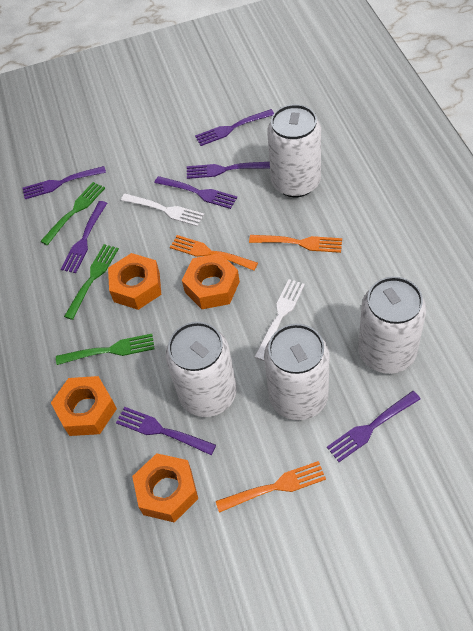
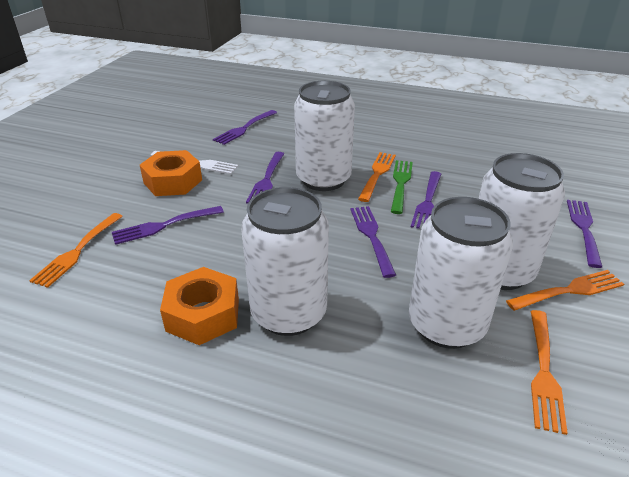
green fork: [40,182,105,245] [56,334,154,365] [64,244,119,320] = 3 -> [391,160,413,214] = 1
orange fork: [170,235,258,271] [216,461,326,513] [249,235,342,253] = 3 -> [29,213,123,288] [358,152,396,202] [506,270,624,311] [531,310,568,435] = 4
orange nut: [51,376,117,436] [108,253,161,310] [132,453,198,523] [182,253,240,309] = 4 -> [140,150,202,196] [160,267,239,345] = 2
purple fork: [23,166,106,199] [61,201,107,273] [116,407,216,455] [154,176,237,209] [187,162,270,179] [195,109,274,146] [327,391,421,462] = 7 -> [112,206,224,245] [213,110,277,145] [246,152,284,203] [350,206,396,278] [411,171,441,229] [567,200,602,268] = 6
white fork: [121,194,204,226] [254,279,305,361] = 2 -> [151,151,239,174] = 1

